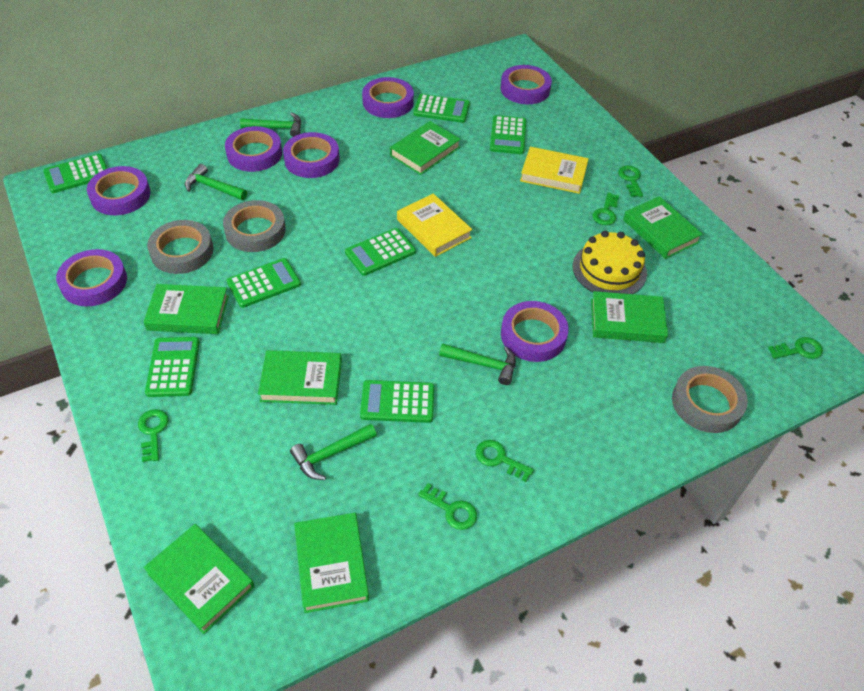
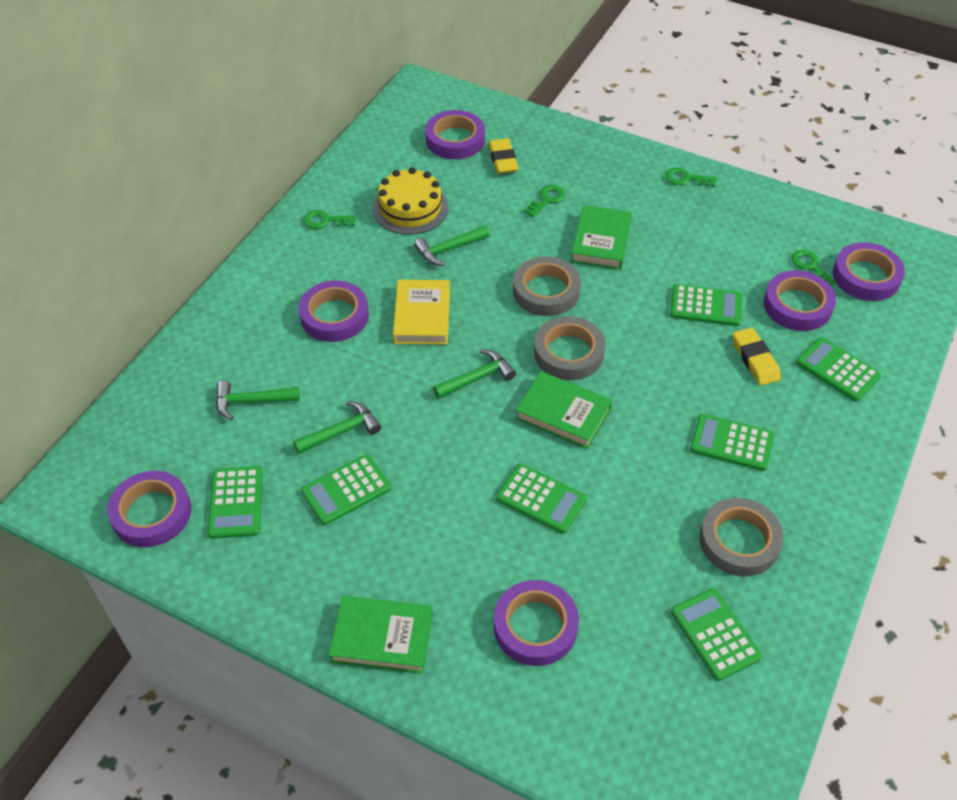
green book: [144,284,229,334] [144,524,255,634] [258,350,342,405] [294,513,369,613] [390,121,461,175] [591,291,668,343] [623,196,703,259] = 7 -> [329,596,433,674] [515,371,612,449] [571,205,632,270] = 3
green key: [138,409,168,462] [418,483,477,530] [476,440,534,482] [592,193,619,225] [618,165,643,197] [768,337,823,359] = 6 -> [303,210,356,229] [524,185,565,217] [665,167,717,187] [791,250,837,286] = 4
purple tape: [56,249,127,306] [87,166,150,215] [225,126,282,172] [283,132,340,178] [362,77,414,118] [500,65,552,104] [501,301,569,362] = 7 -> [107,471,191,547] [299,280,369,342] [425,110,485,159] [494,580,579,666] [764,270,836,331] [833,242,905,301] = 6
yellow book: [397,193,472,257] [520,147,589,194] = 2 -> [393,280,450,345] = 1
yellow eraser: none = 0 -> [488,138,519,174] [733,328,781,386] = 2

